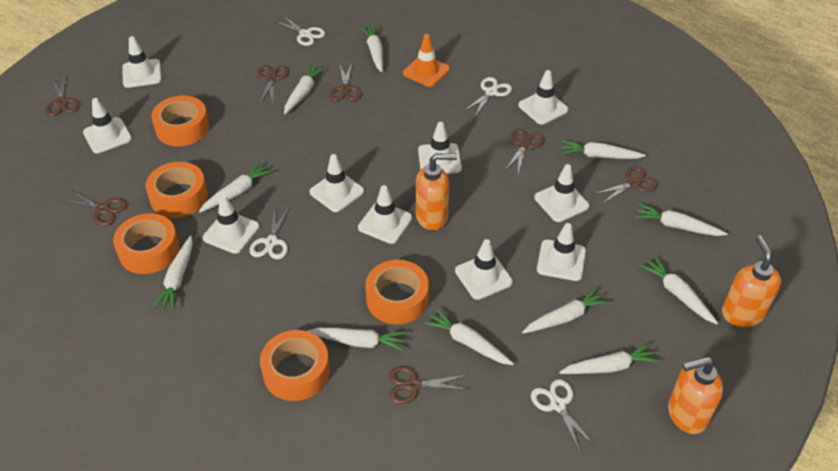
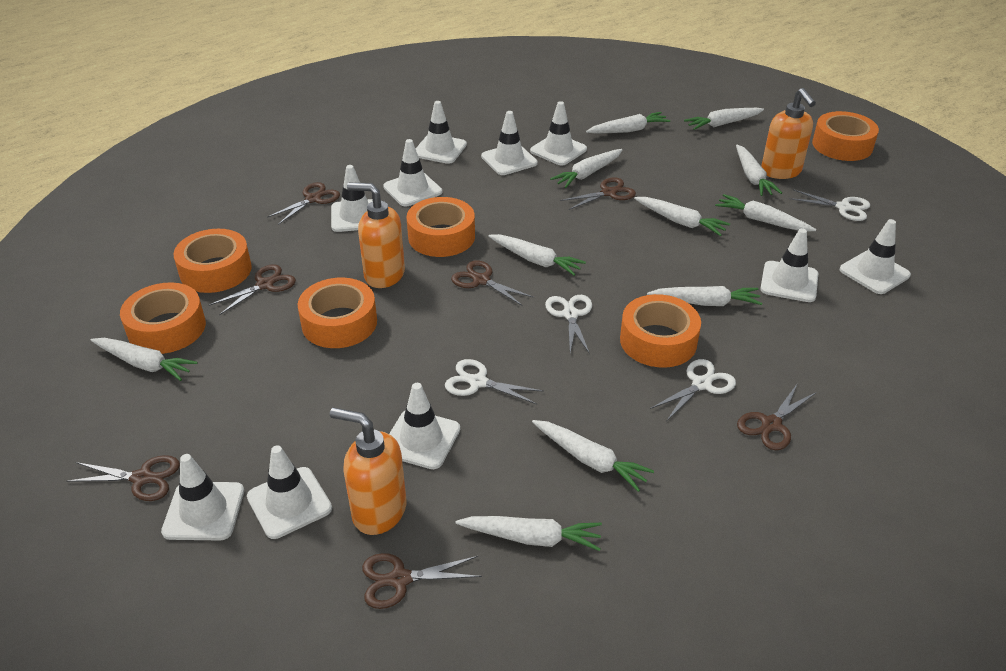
orange tape: [113,213,180,274] [146,162,208,218] [151,96,209,146] [260,330,330,401] [365,260,429,324] = 5 -> [120,282,206,354] [173,229,252,293] [298,278,377,348] [406,197,475,257] [620,294,701,368] [812,111,879,161] = 6
orange traffic cone: [403,34,450,87] = 1 -> none = 0

